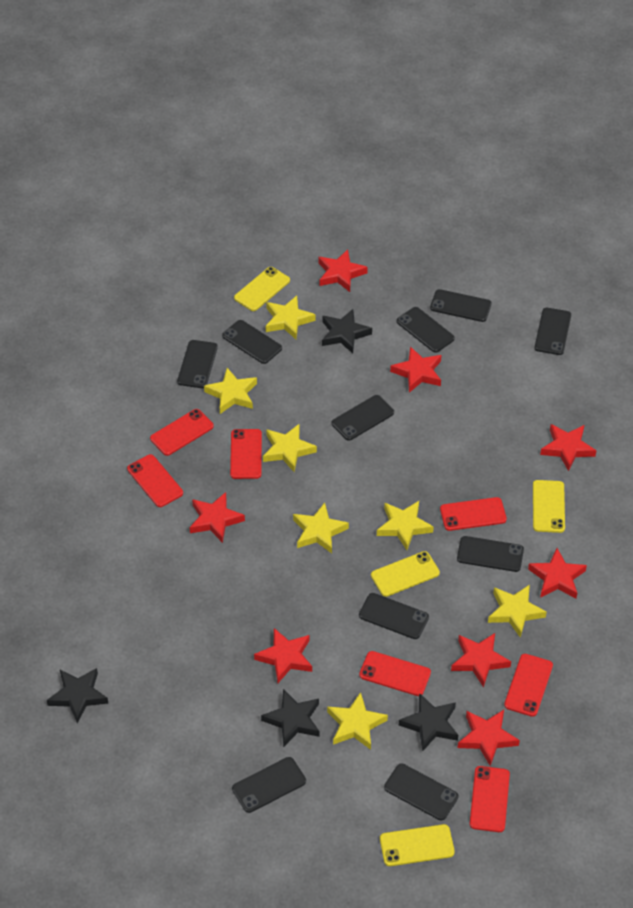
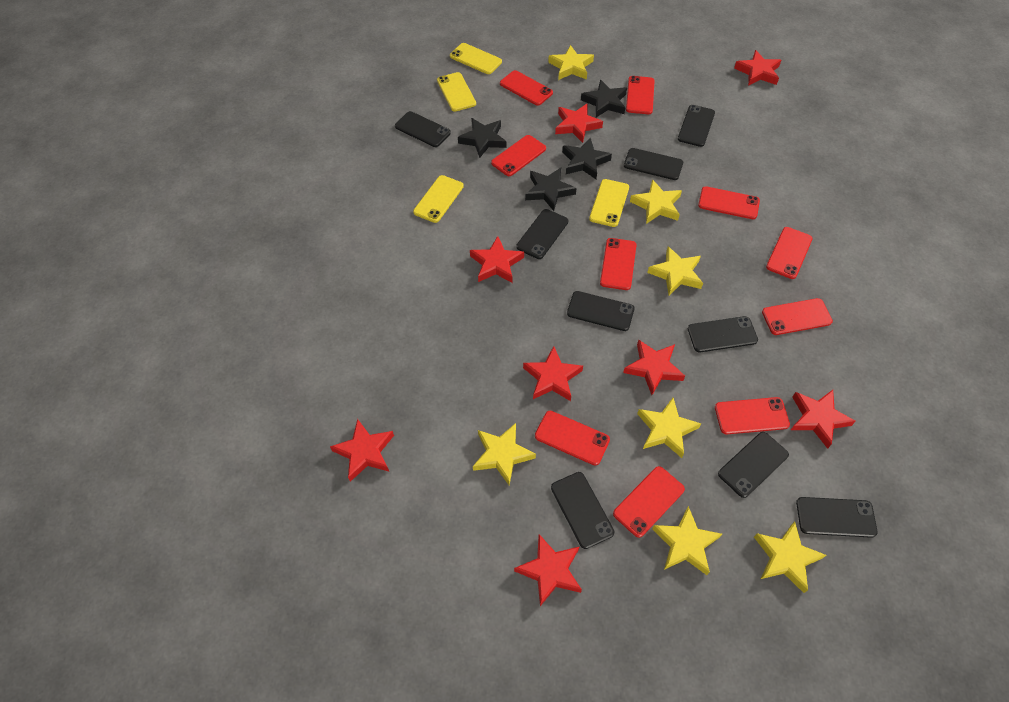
black phone: [177,340,218,388] [222,320,282,364] [232,757,306,813] [331,395,394,441] [359,593,429,639] [384,763,459,821] [397,307,455,353] [430,289,492,322] [457,536,524,572] [534,308,571,355] = 10 -> [395,111,451,147] [516,209,568,259] [551,472,615,549] [567,291,635,331] [624,148,683,180] [678,105,715,147] [688,316,758,352] [718,432,789,498] [796,497,878,538] = 9
red phone: [127,454,183,507] [150,409,214,456] [230,429,262,479] [359,651,431,696] [440,497,507,531] [470,766,510,832] [504,654,553,717] = 7 -> [491,135,546,176] [500,70,553,106] [535,411,610,466] [600,238,636,290] [613,466,685,538] [626,76,655,114] [698,186,760,219] [715,397,790,434] [762,298,833,335] [766,227,813,279] = 10

